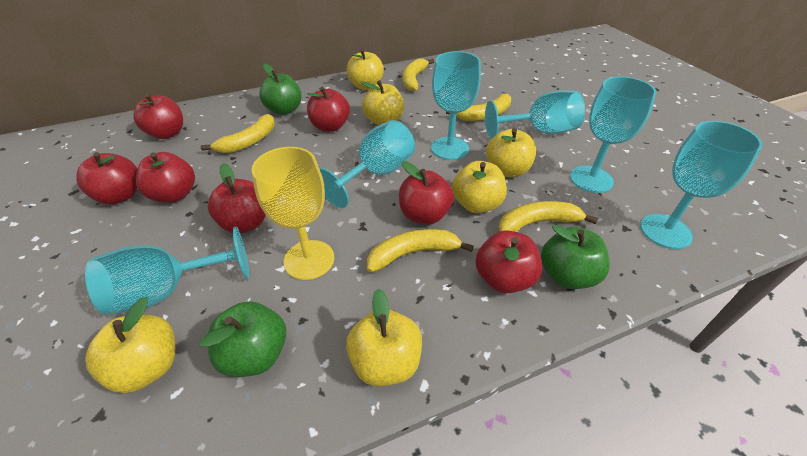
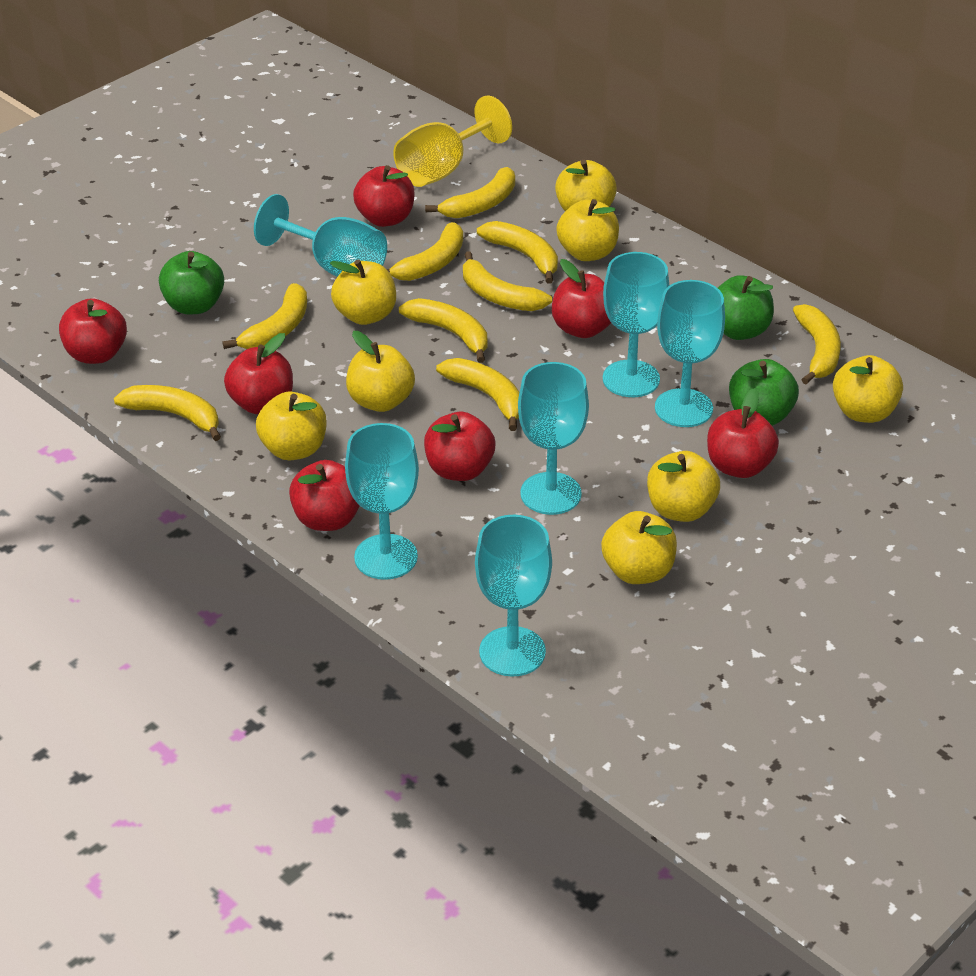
yellow apple: [85,297,175,393] [346,288,422,386] [347,49,384,90] [360,80,404,125] [452,161,507,213] [486,128,536,177] = 6 -> [256,391,326,460] [330,260,396,325] [346,331,415,412] [555,160,617,211] [556,199,619,261] [601,511,677,584] [647,451,720,522] [833,355,903,423] = 8
yellow banana: [201,114,275,153] [367,229,474,272] [403,58,435,91] [446,94,511,121] [498,201,598,232] = 5 -> [114,385,221,441] [222,283,307,349] [387,222,463,281] [399,298,487,363] [425,167,515,218] [436,358,519,431] [463,251,552,311] [477,221,558,284] [793,304,841,384] = 9

